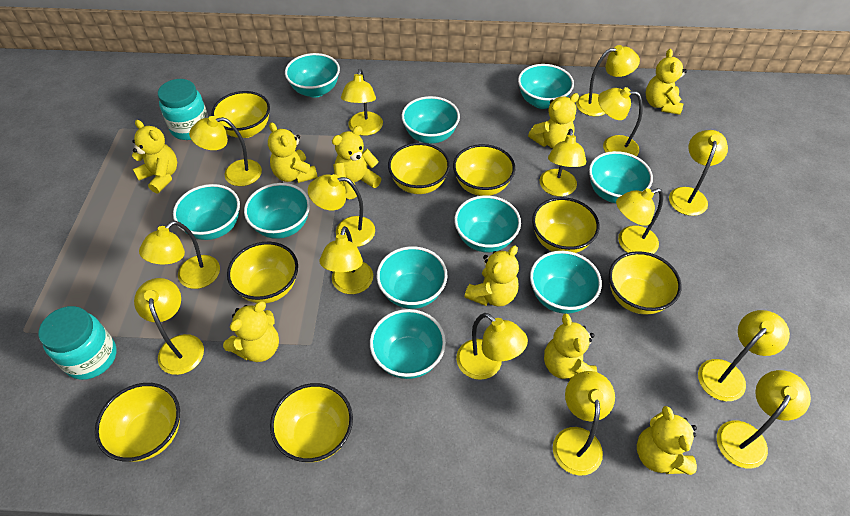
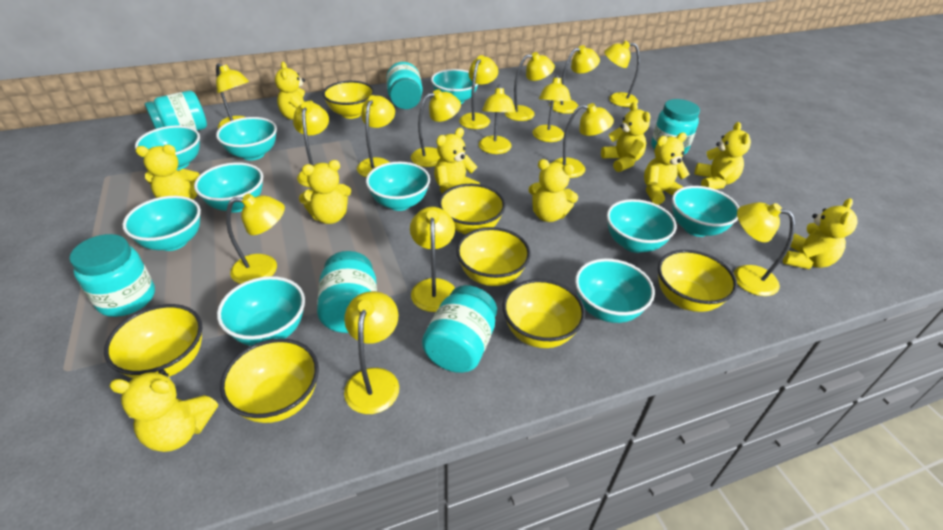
turquoise jar: [38,306,116,380] [158,79,209,140] = 2 -> [69,234,155,317] [144,91,207,131] [317,251,377,333] [386,62,423,109] [422,285,497,373] [651,99,700,155] = 6
yellow bowl: [95,383,180,462] [211,91,270,138] [227,242,298,303] [270,383,353,462] [388,143,450,194] [453,144,515,196] [532,197,600,253] [609,251,682,315] = 8 -> [104,304,203,379] [220,338,319,423] [323,81,375,119] [438,184,506,235] [456,227,530,286] [503,279,585,348] [658,250,737,312] = 7
yellow teddy bear: [132,120,177,194] [223,301,279,362] [268,122,318,183] [332,126,381,199] [464,246,519,307] [528,93,579,148] [544,314,597,379] [637,406,697,475] [646,49,687,115] = 9 -> [109,369,218,452] [136,145,200,199] [275,62,313,120] [299,160,351,224] [434,128,480,194] [528,159,578,222] [601,102,651,172] [644,133,690,205] [695,122,751,189] [783,198,858,269] = 10

